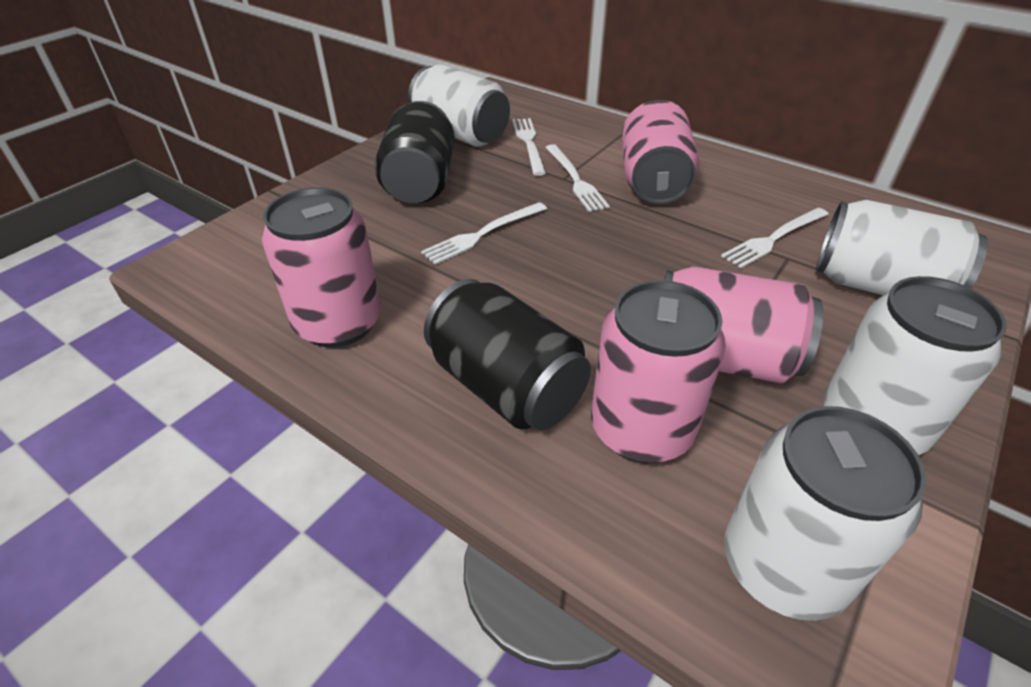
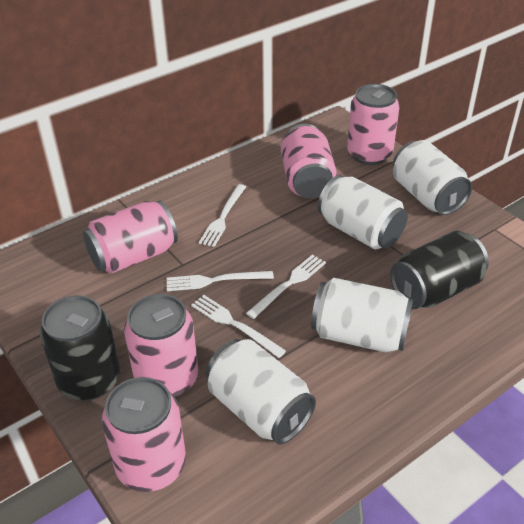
pink can: [262,187,381,348] [591,280,726,463] [622,100,699,204] [665,266,823,383] = 4 -> [83,201,178,273] [102,377,186,492] [124,294,198,398] [281,124,337,199] [347,84,400,165] = 5

